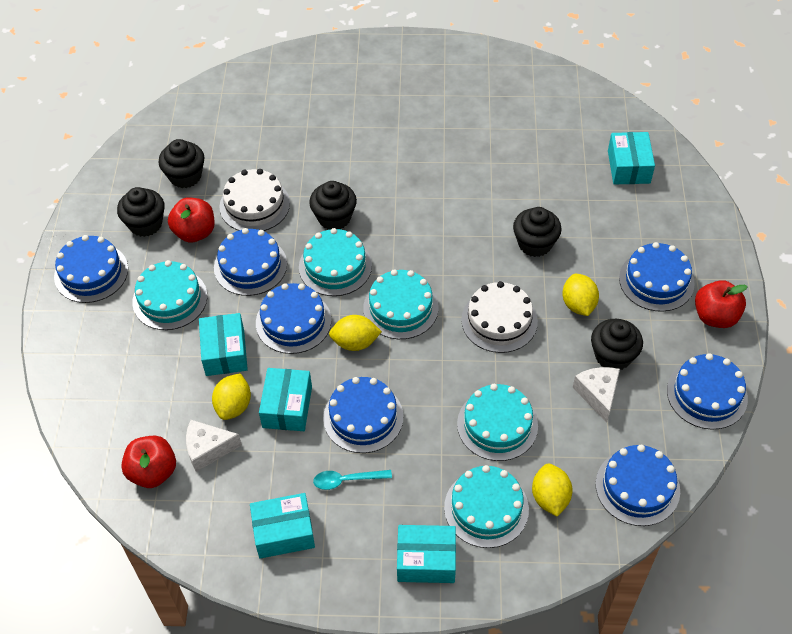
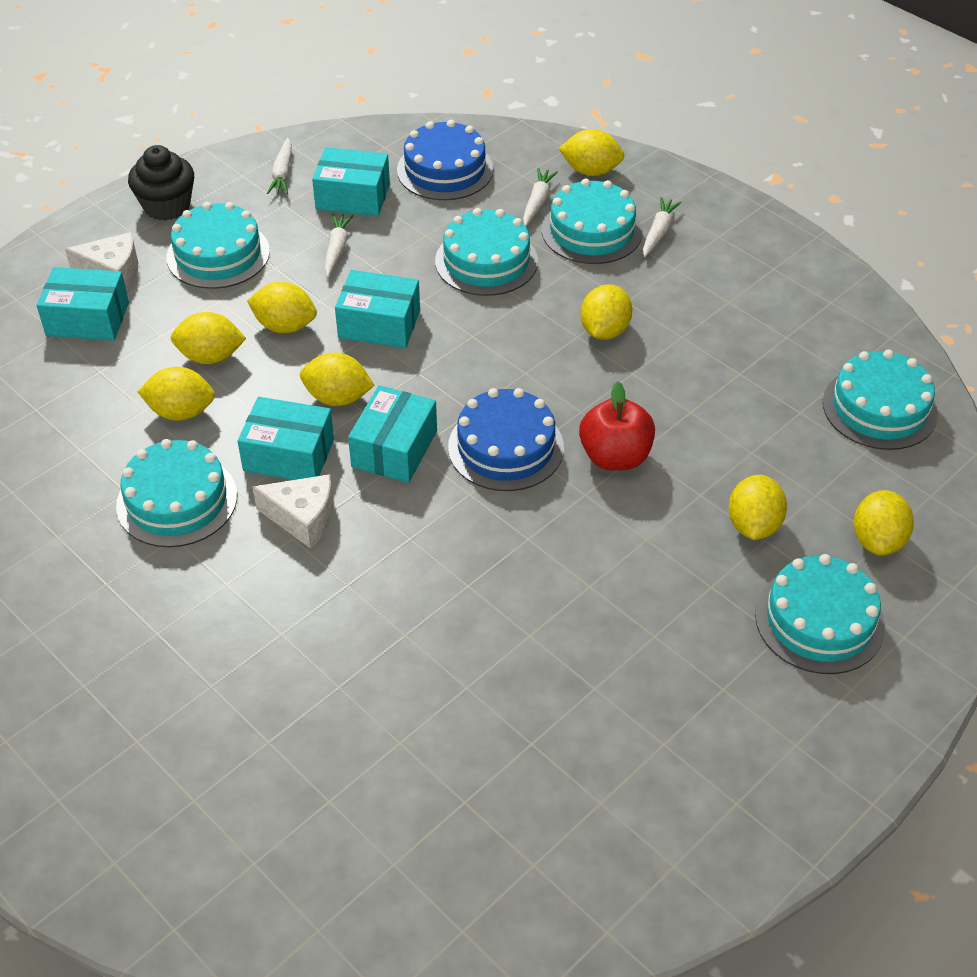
black cupcake: [117,187,165,237] [159,139,205,188] [309,181,357,229] [513,207,562,257] [591,319,643,370] = 5 -> [128,145,194,221] = 1
blue cake: [54,235,128,303] [214,228,287,296] [256,283,331,354] [323,377,404,453] [596,445,680,526] [619,242,695,312] [667,353,748,430] = 7 -> [397,120,493,200] [448,388,564,491] = 2
red apple: [121,436,176,488] [168,198,215,243] [695,280,748,328] = 3 -> [579,381,655,471] = 1
turquoise cake: [132,260,207,330] [299,228,372,296] [363,269,439,339] [444,465,529,548] [457,384,538,461] = 5 -> [116,439,237,547] [166,202,270,289] [435,208,538,296] [542,179,643,264] [755,554,885,674] [823,350,938,450] = 6
turquoise spoon: [313,470,392,490] = 1 -> none = 0
white cake: [219,169,290,231] [461,281,538,353] = 2 -> none = 0
white carrot: none = 0 -> [267,138,292,194] [324,213,354,277] [523,168,558,226] [643,197,682,257] = 4
yellow lemon: [212,373,251,420] [329,315,382,351] [532,463,573,517] [562,274,599,316] = 4 -> [138,367,215,421] [171,312,246,364] [247,282,317,333] [300,352,375,406] [559,129,625,176] [581,284,632,340] [728,475,787,540] [853,490,914,556] = 8

